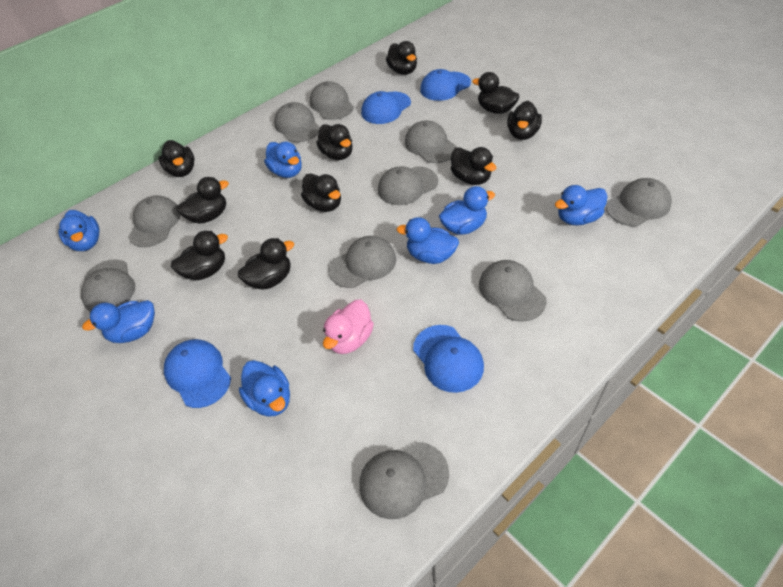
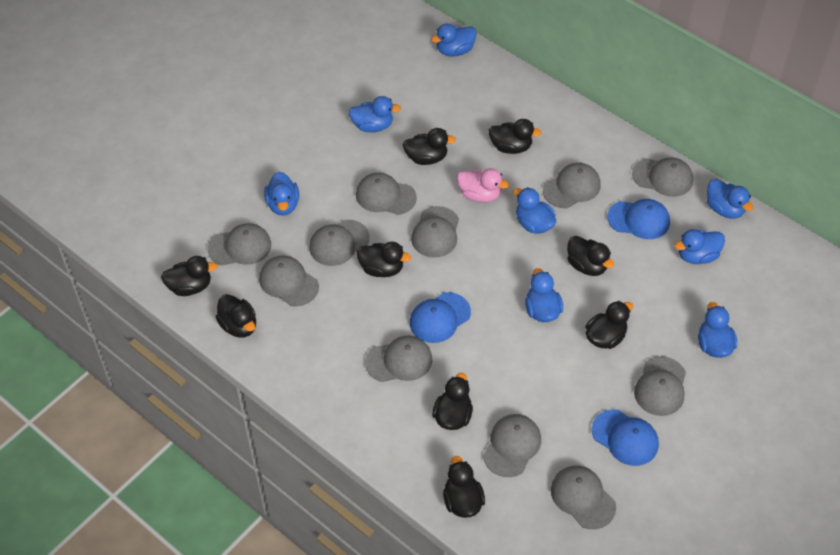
black duck: [159,140,194,177] [171,231,228,280] [176,177,229,224] [238,238,294,290] [301,174,341,212] [316,124,353,160] [386,41,417,75] [451,147,496,185] [472,72,519,114] [507,101,542,140] = 10 -> [161,256,218,296] [216,294,256,338] [357,242,411,277] [403,128,456,165] [432,373,473,430] [443,456,485,518] [489,119,542,154] [567,236,614,276] [585,301,633,349] = 9
blue cap: [164,339,231,408] [361,91,411,124] [413,325,484,393] [420,69,471,101] = 4 -> [409,292,471,343] [592,409,659,466] [607,199,670,239] = 3
blue duck: [58,210,99,251] [82,300,155,343] [239,360,290,417] [264,142,302,178] [397,217,459,264] [439,186,495,235] [555,185,608,225] = 7 -> [264,172,299,215] [348,96,401,132] [431,24,477,57] [513,187,556,234] [525,268,563,322] [674,229,725,264] [698,302,737,358] [707,179,753,219] = 8
grey cap: [81,259,135,311] [128,195,181,247] [274,102,320,142] [310,81,354,120] [329,236,396,288] [359,442,449,519] [378,166,438,205] [405,120,457,163] [479,260,547,322] [606,178,672,226] = 10 -> [208,223,271,265] [259,256,319,307] [309,220,369,266] [356,173,417,215] [365,336,432,382] [411,206,459,258] [483,414,541,477] [543,163,601,208] [551,466,616,529] [632,157,693,197] [634,356,686,416] = 11

